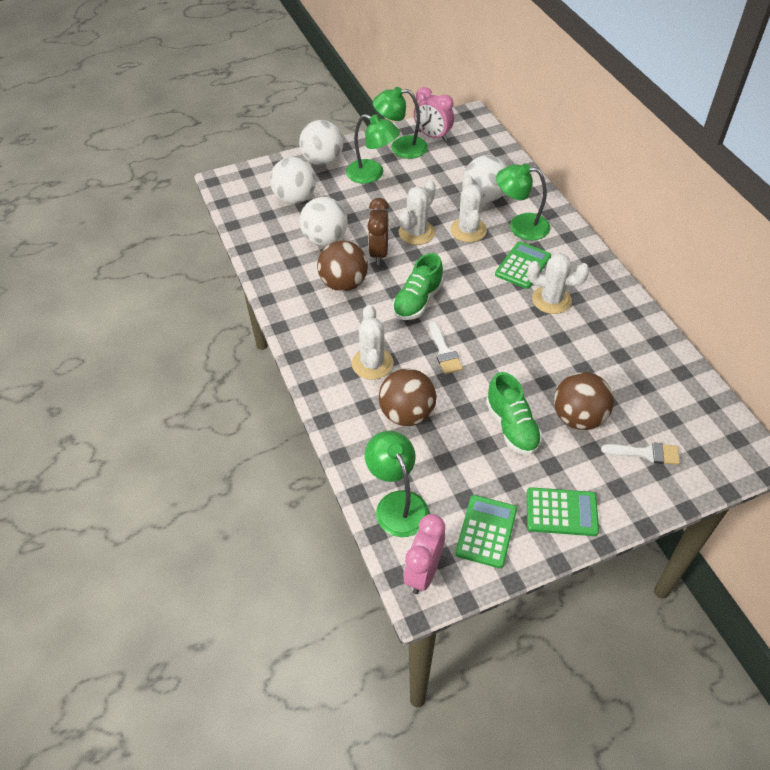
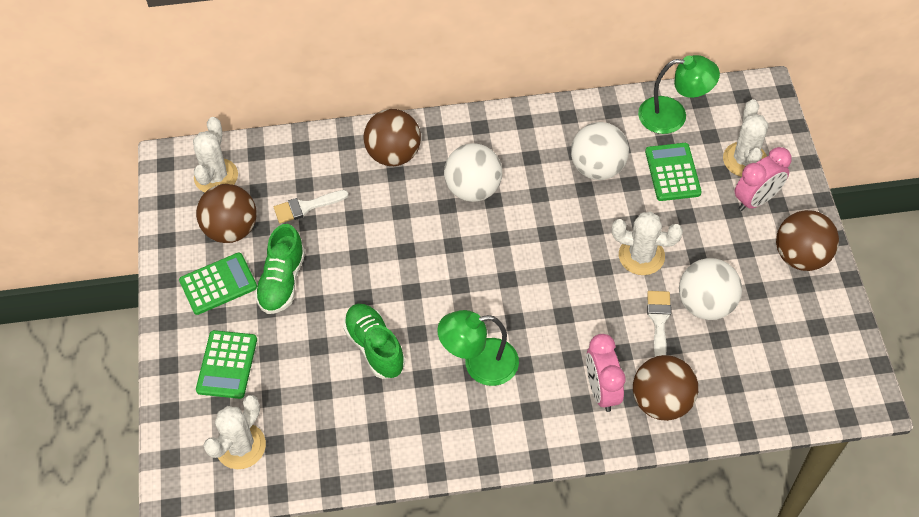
brown ball: [317,240,368,291] [379,369,436,426] [554,372,614,430] = 3 -> [196,184,257,243] [363,109,421,166] [633,355,698,421] [776,210,839,271] = 4
brown clock: [368,198,389,265] = 1 -> none = 0
green lamp: [346,114,400,184] [365,431,429,537] [373,87,428,159] [496,163,550,240] = 4 -> [437,310,519,386] [638,55,720,134] = 2
white ball: [270,157,316,204] [299,120,343,166] [299,197,348,246] [464,155,507,203] = 4 -> [444,143,502,202] [571,122,629,180] [679,258,742,320] = 3

